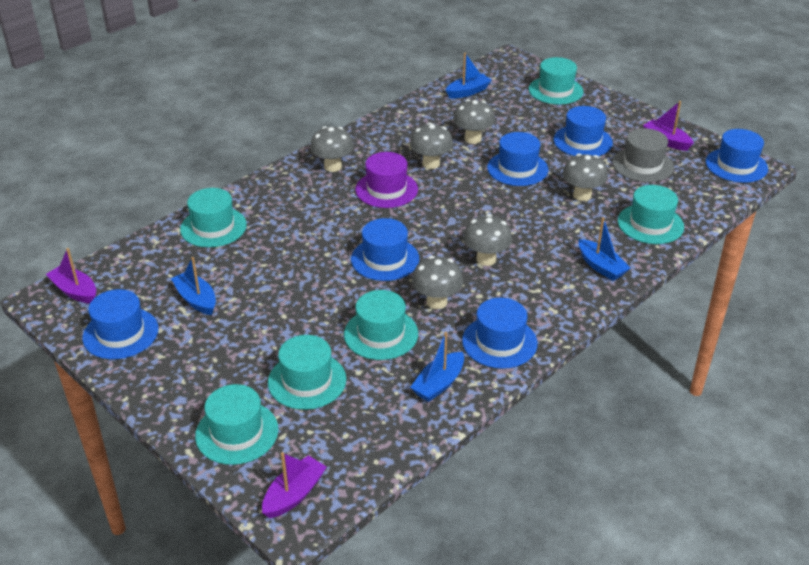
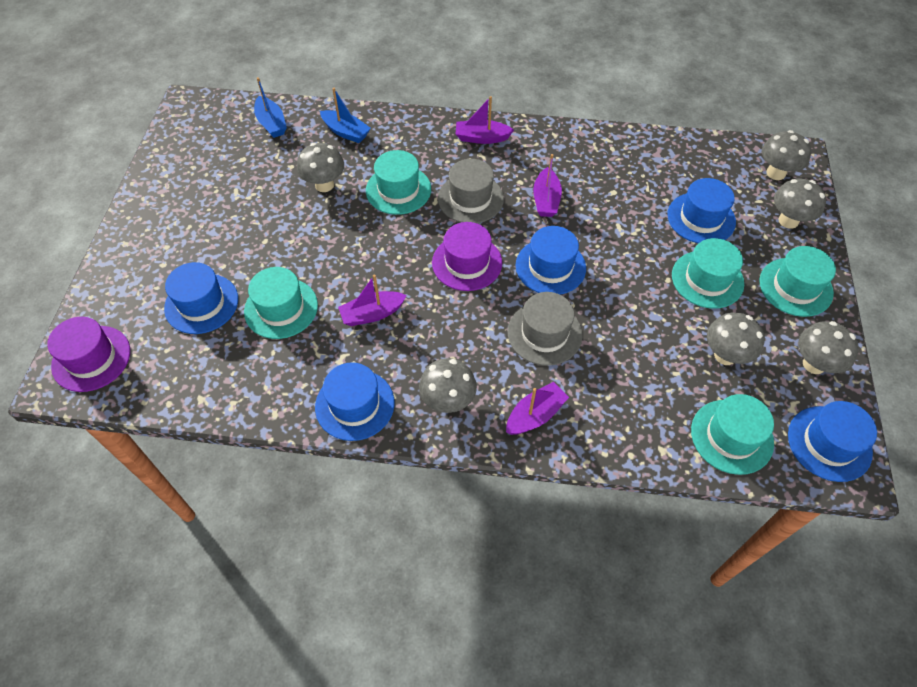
blue boat: [171,257,216,315] [410,332,464,402] [446,53,491,98] [578,217,631,281] = 4 -> [254,77,287,138] [320,88,371,143] = 2
blue hat: [82,289,159,359] [351,218,419,281] [462,298,538,369] [487,132,548,186] [553,106,613,156] [706,129,768,183] = 6 -> [164,262,238,334] [315,362,395,441] [516,226,586,295] [667,178,736,243] [788,401,877,482] = 5
grey hat: [612,128,674,182] = 1 -> [438,159,504,223] [508,292,583,366] = 2
purple boat: [46,248,96,304] [262,452,327,518] [643,101,694,151] = 3 -> [338,274,407,326] [456,96,514,144] [506,382,569,435] [533,154,562,217] = 4
purple hat: [355,152,418,208] = 1 -> [47,317,130,392] [432,222,502,291] = 2
turquoise hat: [180,188,247,248] [195,384,279,465] [268,335,346,410] [344,290,418,360] [529,57,584,105] [618,185,684,244] = 6 -> [244,267,318,339] [366,150,431,215] [672,238,744,309] [691,394,774,475] [759,246,836,317] = 5

